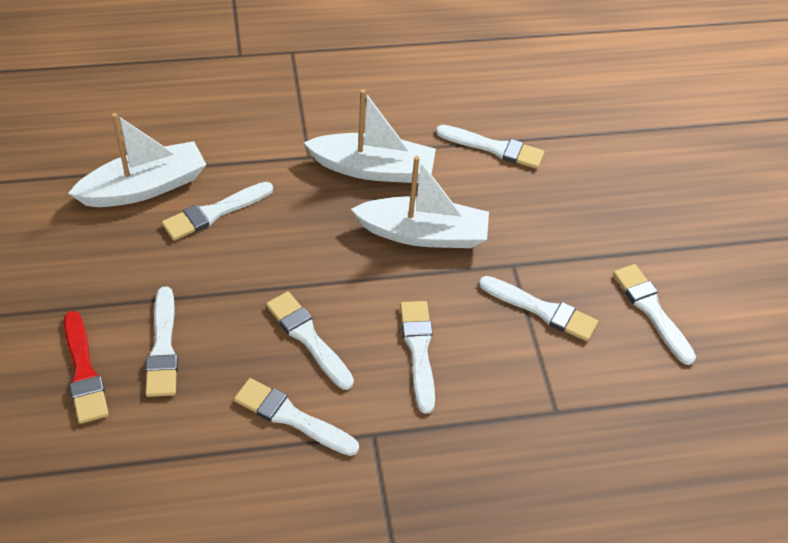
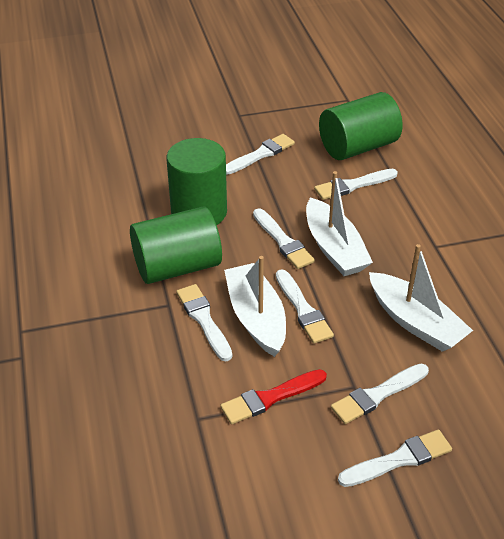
green cylinder: none = 0 -> [130,207,222,284] [166,138,227,225] [319,92,403,160] = 3
white brush: [145,286,178,397] [162,182,273,240] [234,378,359,456] [266,292,354,390] [400,301,435,414] [436,125,544,169] [479,276,598,341] [613,264,696,365] = 8 -> [176,284,232,361] [226,134,295,175] [253,208,315,269] [276,269,334,344] [314,169,398,200] [331,364,429,424] [338,429,452,487] = 7

